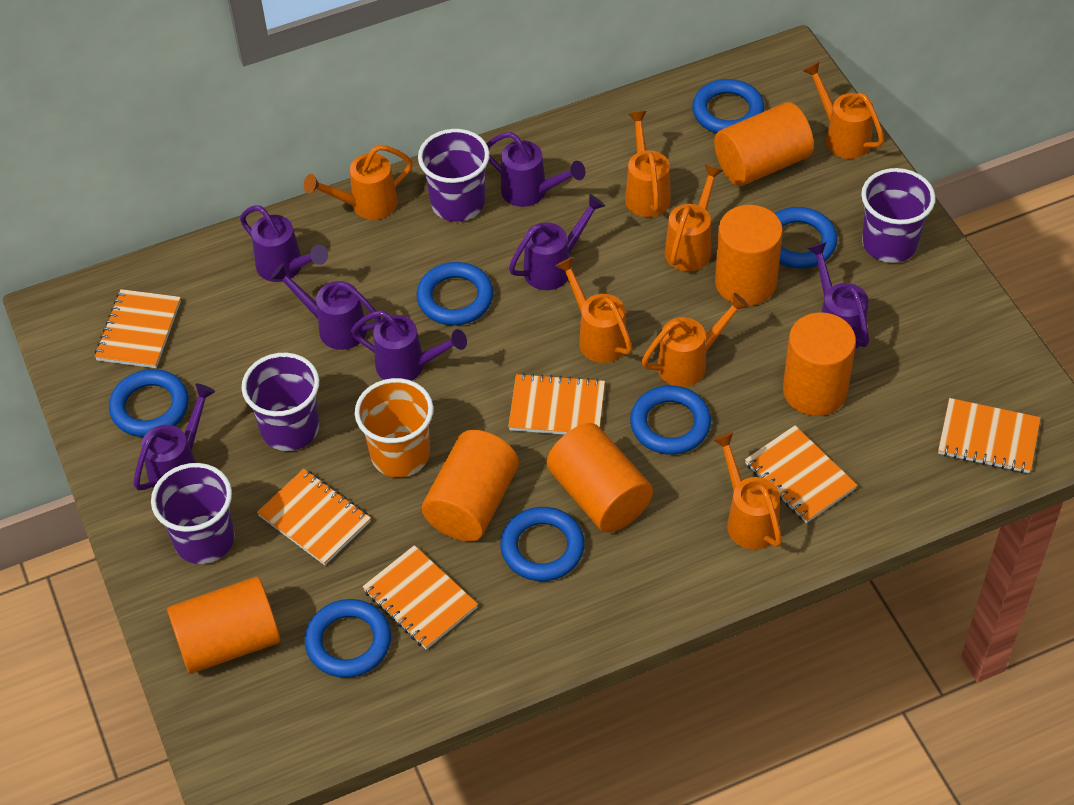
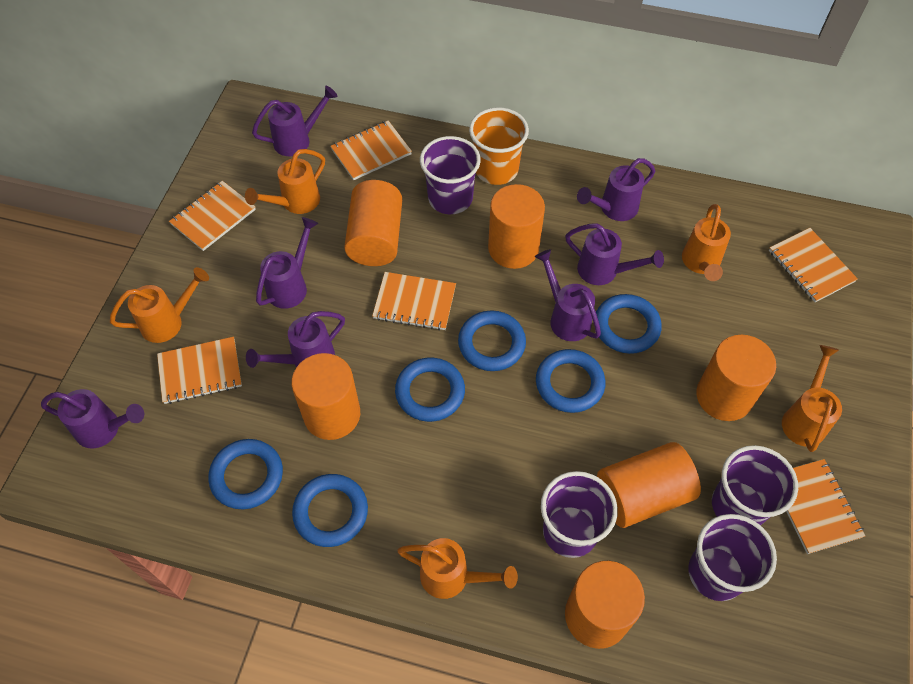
blue ring: [109,369,189,437] [305,599,391,678] [416,262,493,325] [500,507,585,581] [630,385,711,455] [692,79,765,133] [774,207,838,268] = 7 -> [208,439,283,509] [292,474,368,547] [395,358,465,422] [458,310,526,371] [536,349,606,413] [596,294,662,354] = 6
orange watering can: [304,145,413,220] [555,257,632,363] [625,111,671,217] [642,293,749,387] [665,165,723,271] [713,432,782,549] [803,61,884,159] = 7 -> [110,267,209,343] [245,149,325,214] [397,538,518,599] [682,204,731,281] [782,345,842,452] = 5

